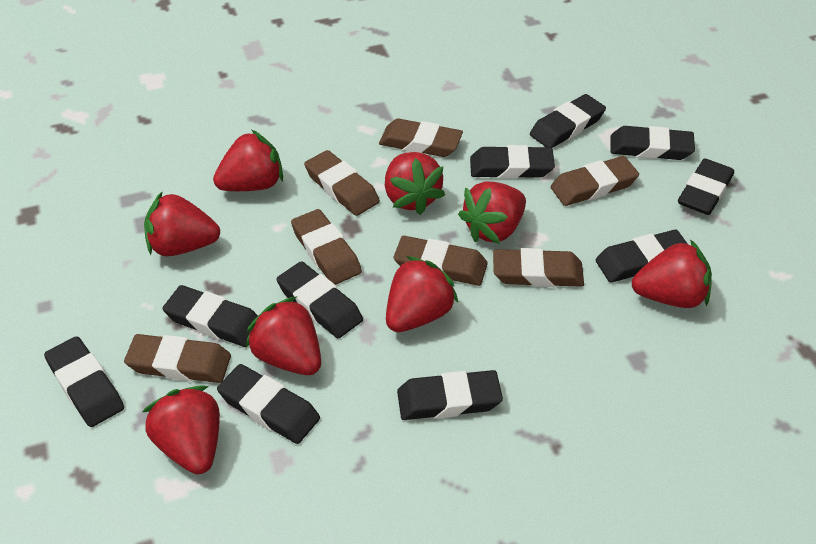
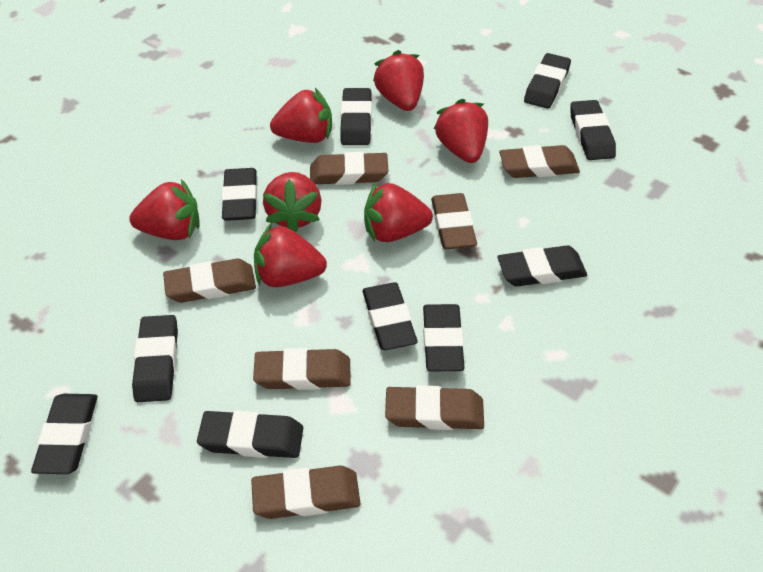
red strawberry: [142,385,220,474] [144,191,220,256] [213,130,283,191] [245,296,321,375] [385,152,445,215] [386,256,459,332] [458,181,526,244] [632,239,712,308] = 8 -> [129,179,200,240] [254,223,327,287] [263,172,321,232] [270,88,332,143] [364,182,433,242] [373,50,424,111] [434,99,488,163] = 7

